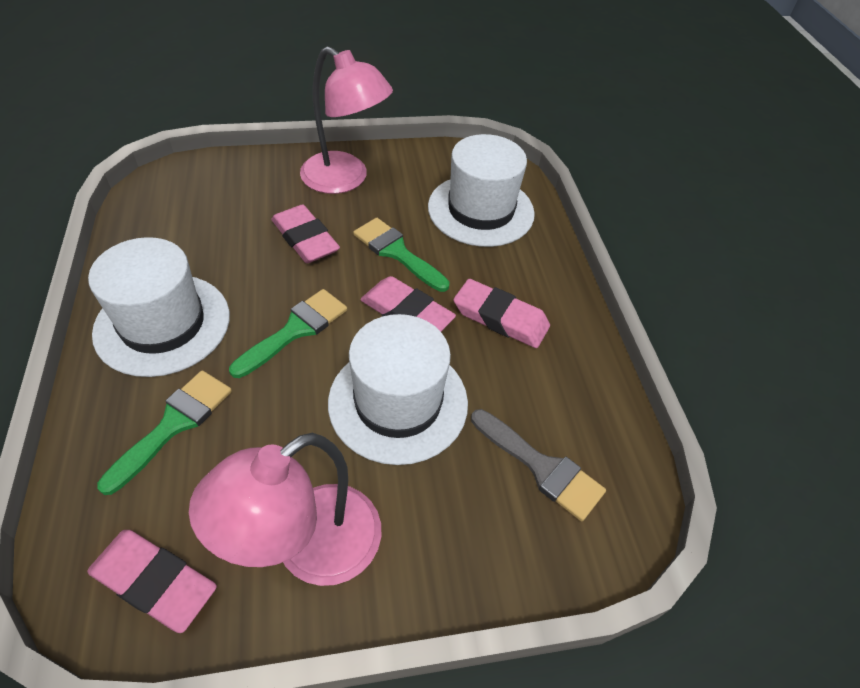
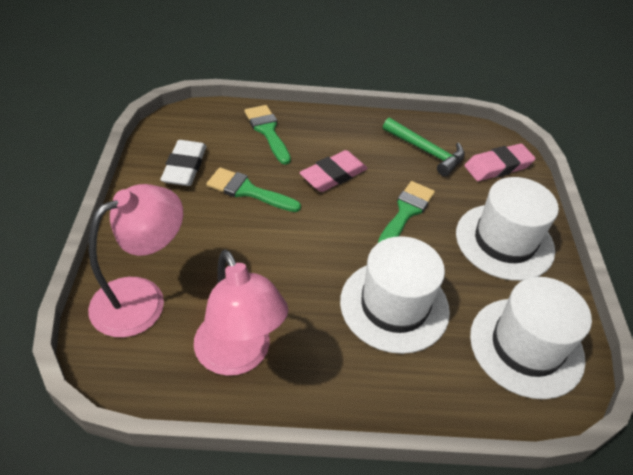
green hammer: none = 0 -> [383,118,465,176] = 1
grey brush: [471,409,606,521] = 1 -> none = 0
pink eraser: [87,530,217,633] [271,204,340,263] [360,276,456,331] [453,279,550,348] = 4 -> [300,150,368,192] [464,143,536,181] = 2
white eraser: none = 0 -> [160,140,206,186] = 1

